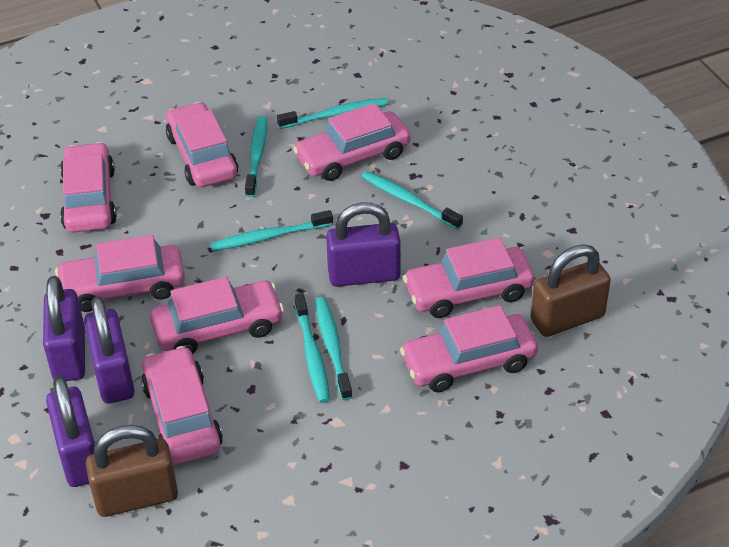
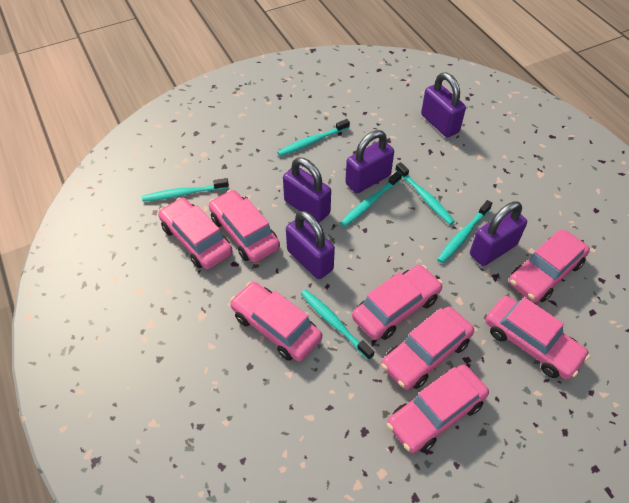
brown padlock: [86,425,178,517] [531,244,611,337] = 2 -> none = 0
purple padlock: [43,276,85,381] [46,376,95,487] [84,297,135,404] [326,202,401,287] = 4 -> [283,158,331,222] [286,211,335,279] [345,130,394,193] [421,72,466,137] [470,202,527,266] = 5

